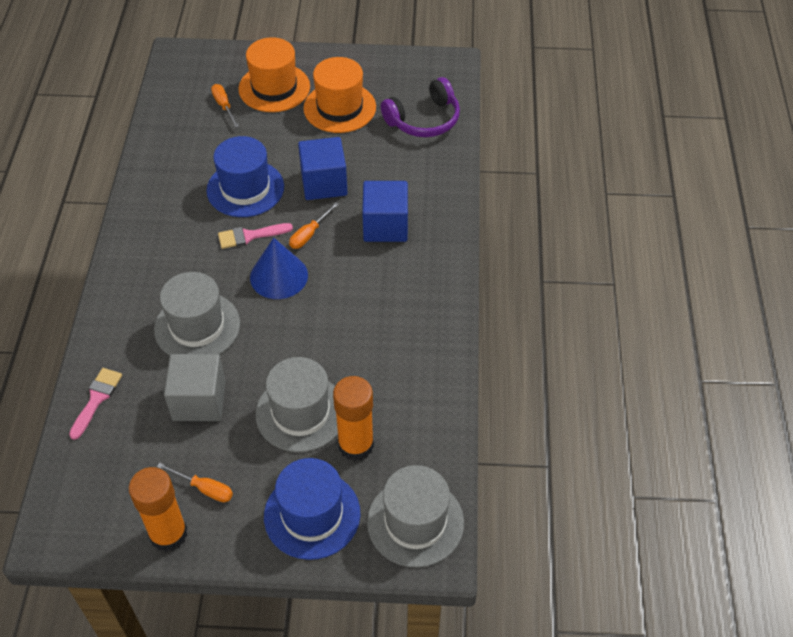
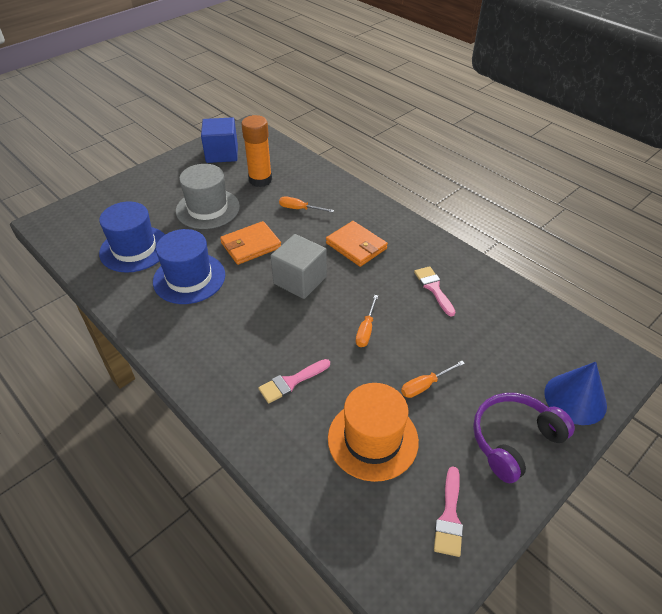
blue cube: [298,137,347,200] [362,181,408,242] = 2 -> [201,117,238,163] = 1
grey hat: [154,272,240,356] [256,357,338,452] [367,465,464,568] = 3 -> [176,164,240,229] = 1
orange glue stick: [129,467,187,552] [333,376,374,461] = 2 -> [241,115,272,187] = 1
orange hat: [238,37,310,112] [303,57,376,133] = 2 -> [328,383,419,482] = 1
orange wallet: none = 0 -> [220,221,281,265] [326,221,388,267] = 2
pink brush: [69,368,122,440] [218,223,293,249] = 2 -> [258,359,330,403] [414,266,455,317] [434,466,463,557] = 3

